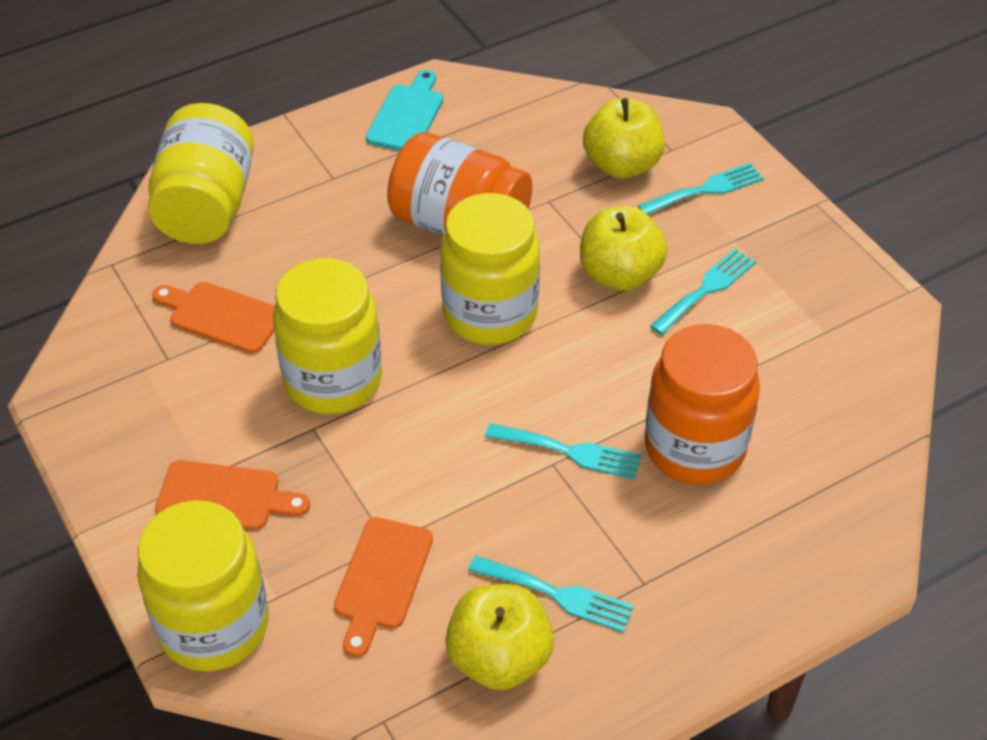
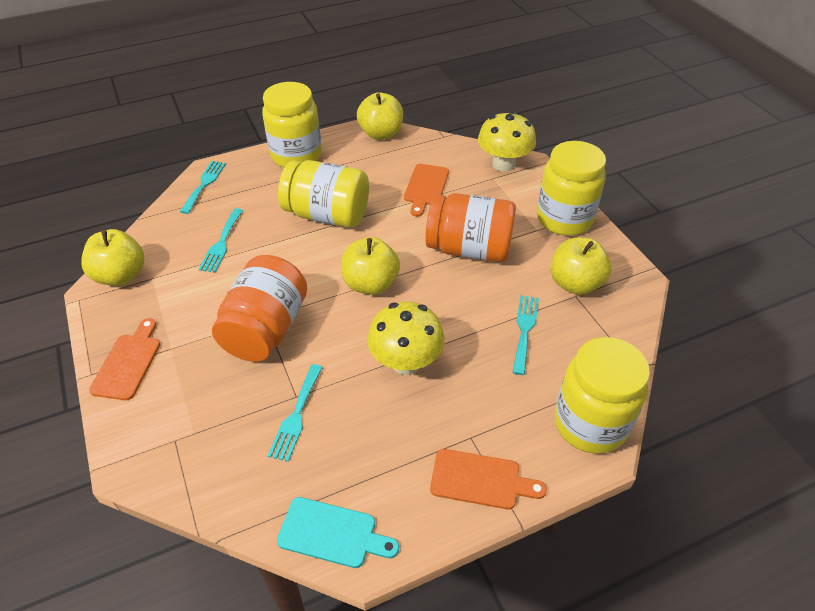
yellow apple: [445,584,554,690] [580,206,667,291] [583,98,665,178] = 3 -> [81,229,144,286] [341,237,400,295] [357,92,403,140] [550,237,612,295] = 4
yellow mushroom: none = 0 -> [367,301,445,375] [478,111,536,172] = 2

